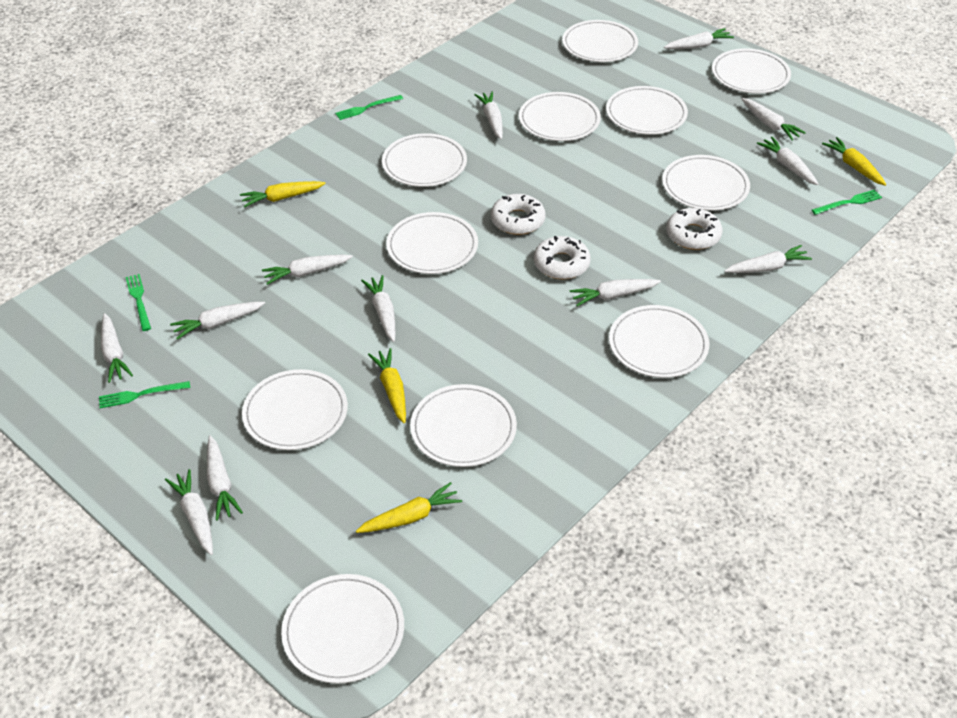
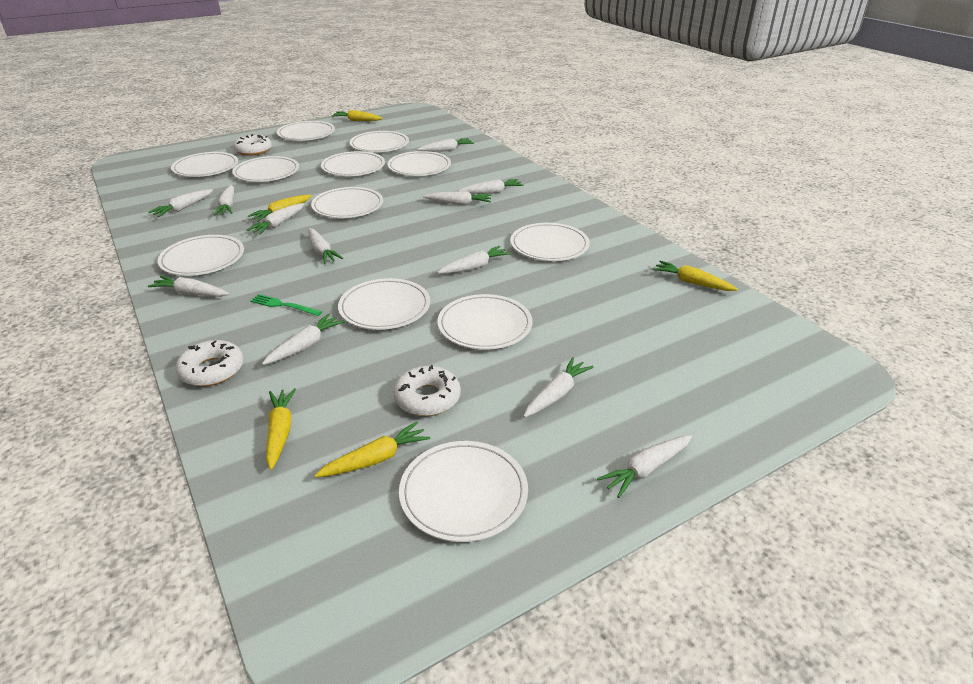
green fork: [99,381,190,408] [126,274,151,331] [335,95,403,120] [812,190,882,215] = 4 -> [250,294,322,316] = 1
white plate: [242,369,348,450] [281,574,404,684] [382,133,467,187] [386,212,478,274] [410,384,517,467] [519,92,601,141] [562,20,638,62] [606,86,688,135] [609,305,709,378] [662,155,750,211] [712,49,791,94] = 11 -> [157,235,244,276] [171,152,238,177] [232,156,299,182] [277,121,335,141] [311,187,383,218] [321,151,385,176] [338,278,430,330] [350,131,409,152] [388,151,451,176] [399,441,528,542] [437,294,533,350] [510,223,590,261] = 12
yellow carrot: [240,181,326,207] [356,482,462,533] [368,348,406,423] [822,137,886,186] = 4 -> [248,195,312,221] [266,388,296,470] [314,422,430,478] [331,110,383,121] [653,261,738,291] = 5

